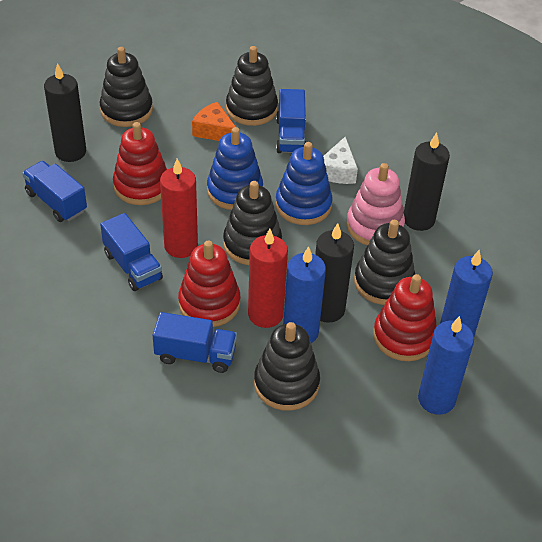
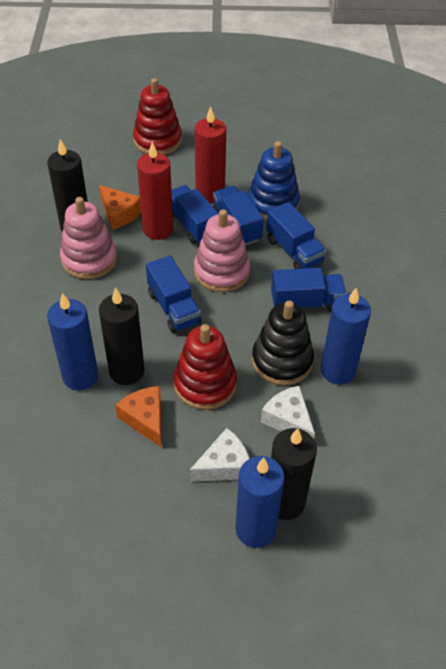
black stacking toy: [100,47,153,127] [223,181,282,265] [226,46,278,126] [254,322,320,411] [354,220,415,305] = 5 -> [252,300,314,386] = 1
blue stacking toy: [207,127,263,210] [275,142,333,225] = 2 -> [248,141,300,220] = 1
blue truck: [22,161,87,222] [100,213,163,291] [153,312,237,373] [276,89,306,153] = 4 -> [146,256,201,333] [171,185,219,244] [213,186,264,246] [266,202,326,269] [271,268,347,313] = 5
orange cheese: [192,102,236,141] = 1 -> [99,185,141,230] [115,386,162,448] = 2
pink stacking toy: [346,163,405,245] = 1 -> [60,197,117,279] [194,209,250,292] = 2
red stacking toy: [113,122,167,205] [178,240,240,327] [373,274,437,361] = 3 -> [133,78,182,155] [174,324,237,410] = 2
white cheese: [323,137,358,184] = 1 -> [190,428,250,482] [261,386,315,439] = 2

